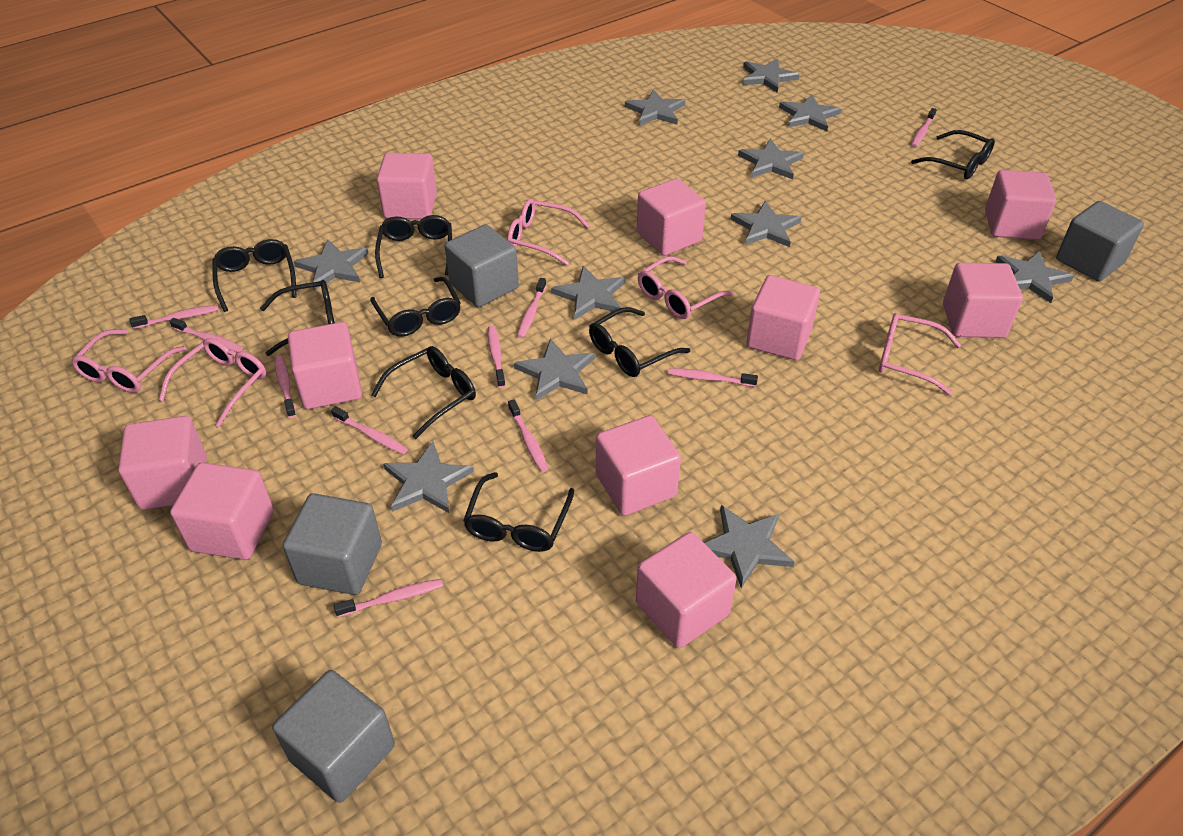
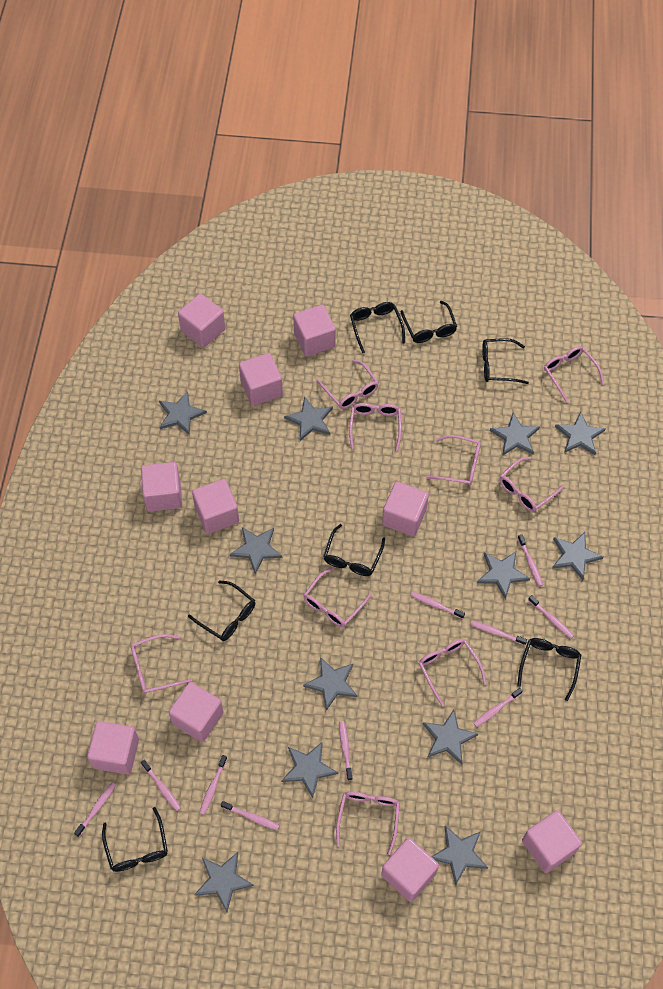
black glasses: [212,239,297,312] [260,280,335,356] [370,277,461,337] [371,346,476,439] [375,215,452,278] [463,472,574,552] [589,307,690,377] [911,130,995,179] = 8 -> [102,807,168,872] [188,580,255,641] [323,524,385,576] [350,302,405,353] [400,301,457,343] [482,338,529,384] [517,638,581,701] = 7
grey cube: [272,670,395,803] [283,493,382,595] [445,224,519,307] [1056,201,1144,281] = 4 -> none = 0
grey star: [293,240,369,291] [383,441,474,513] [514,339,595,400] [551,266,625,320] [625,90,685,125] [705,505,794,588] [730,201,802,247] [738,139,804,179] [743,58,800,93] [779,95,841,131] [995,251,1074,303] = 11 -> [159,391,207,435] [194,852,254,912] [230,527,282,574] [281,742,338,798] [284,396,333,441] [303,657,358,711] [423,710,478,765] [431,826,488,885] [477,551,530,599] [490,412,540,456] [552,532,603,580] [555,412,605,455] = 12
pink glasses: [71,330,186,393] [159,338,266,427] [507,198,590,266] [638,256,734,319] [879,313,961,395] = 5 -> [131,634,192,694] [304,568,372,627] [317,360,379,409] [336,791,400,855] [349,403,402,451] [419,639,487,706] [426,435,481,485] [500,457,564,512] [544,346,604,403] = 9

